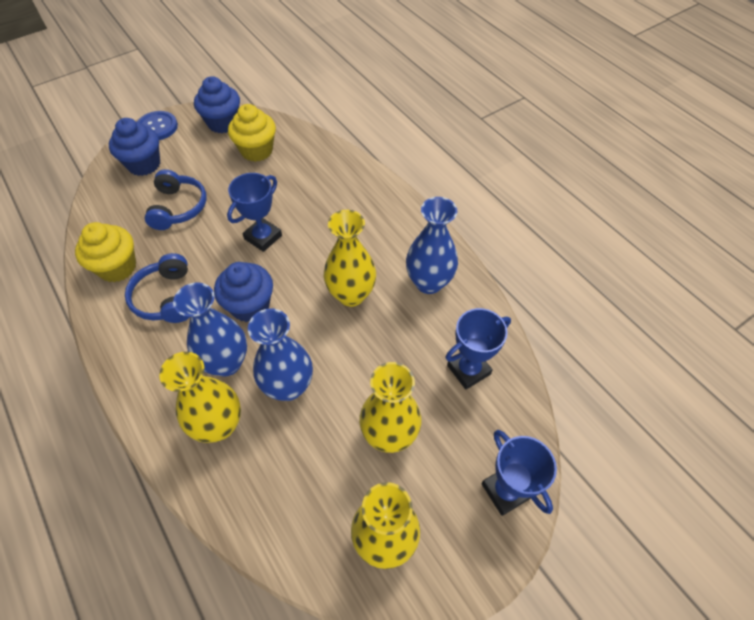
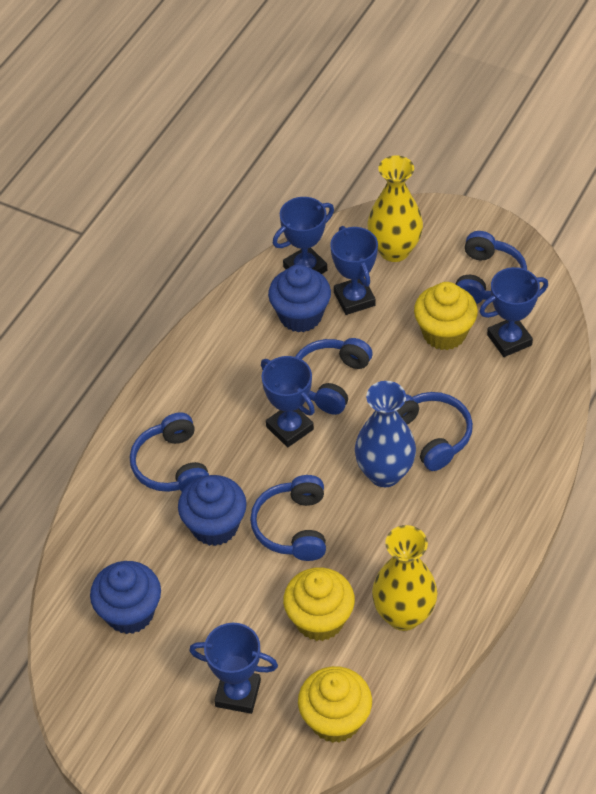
blue button: [137,111,178,140] = 1 -> none = 0
blue headphones: [125,253,189,323] [145,169,207,230] = 2 -> [130,413,209,492] [250,475,326,561] [295,338,372,415] [397,392,473,471] [456,231,527,304] = 5
blue trophy: [227,173,282,252] [445,308,511,389] [481,430,557,516] = 3 -> [189,623,278,714] [261,356,315,447] [273,197,334,274] [330,226,378,315] [479,267,548,357] = 5
blue vase: [173,282,247,376] [248,308,313,401] [406,197,458,294] = 3 -> [355,381,416,487] = 1
yellow cupcake: [75,222,136,282] [228,104,276,162] = 2 -> [283,567,355,641] [298,666,372,743] [414,282,478,350] = 3
yellow vase: [159,352,241,443] [324,210,376,307] [351,482,420,569] [359,362,421,453] = 4 -> [367,155,423,262] [372,525,438,631] = 2

